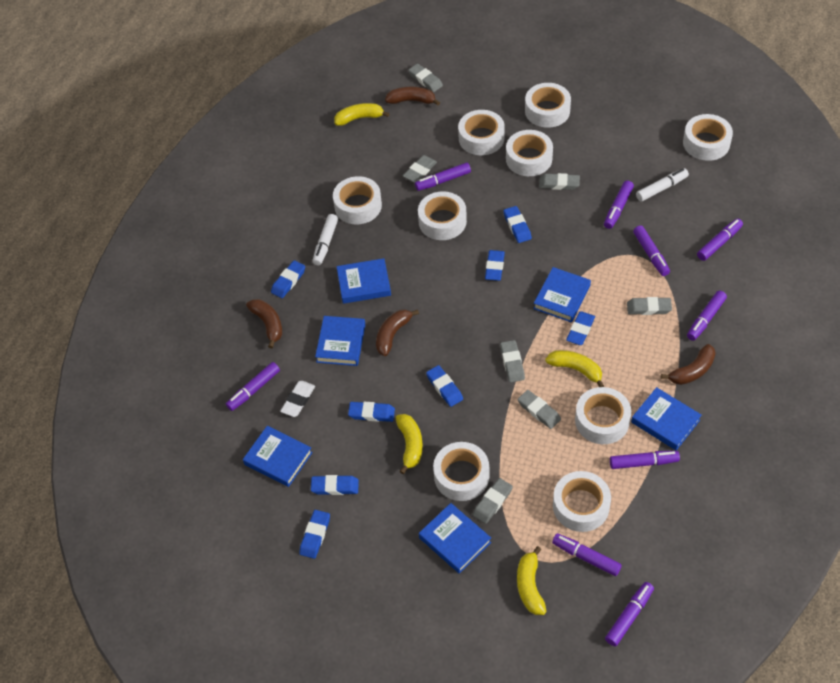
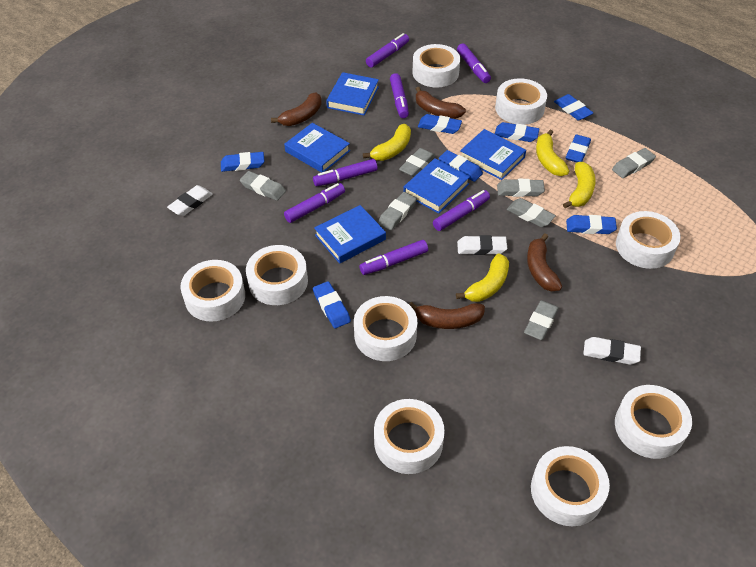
blue book: [243,426,313,487] [315,316,365,366] [337,258,391,304] [419,503,491,574] [533,267,591,323] [631,387,702,450] = 6 -> [284,123,350,173] [314,205,386,264] [326,72,379,115] [403,158,470,214] [460,129,526,180] = 5
purple marker: [226,362,280,411] [415,162,471,191] [552,533,622,576] [604,180,634,229] [605,582,654,646] [610,451,680,469] [633,225,670,276] [687,291,727,341] [697,219,743,261] = 9 -> [284,183,345,223] [313,159,378,186] [359,240,428,275] [366,33,409,68] [390,73,409,118] [433,190,490,231] [457,43,491,83] = 7
white eraser: [280,381,315,417] = 1 -> [167,185,213,216] [457,235,507,255] [583,337,641,365] = 3
white marker: [312,214,338,266] [636,168,689,202] = 2 -> none = 0

